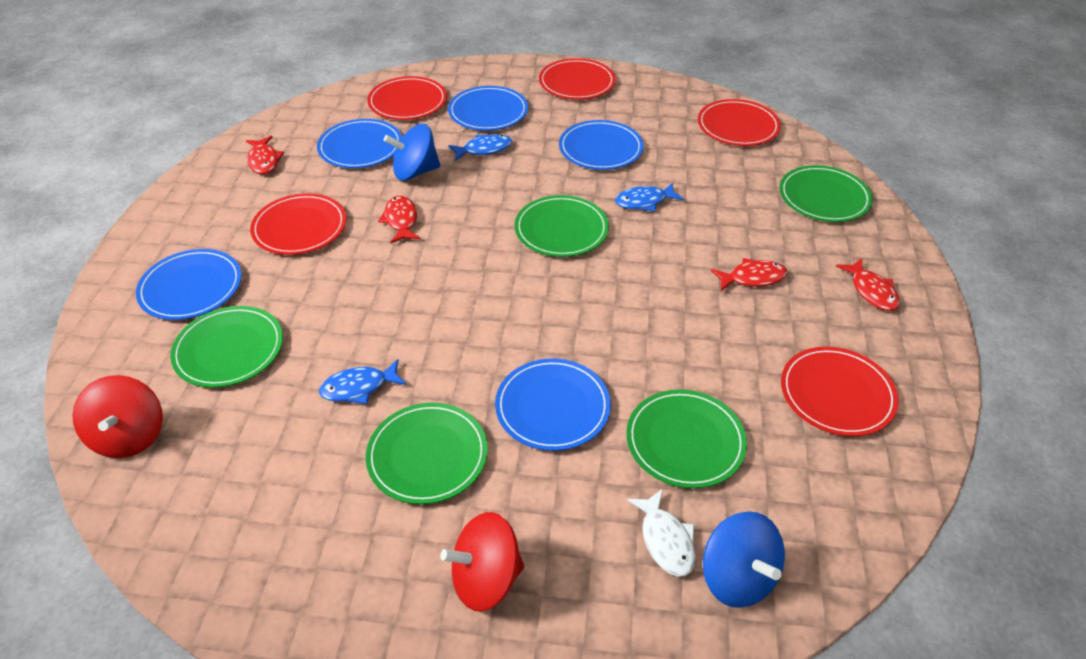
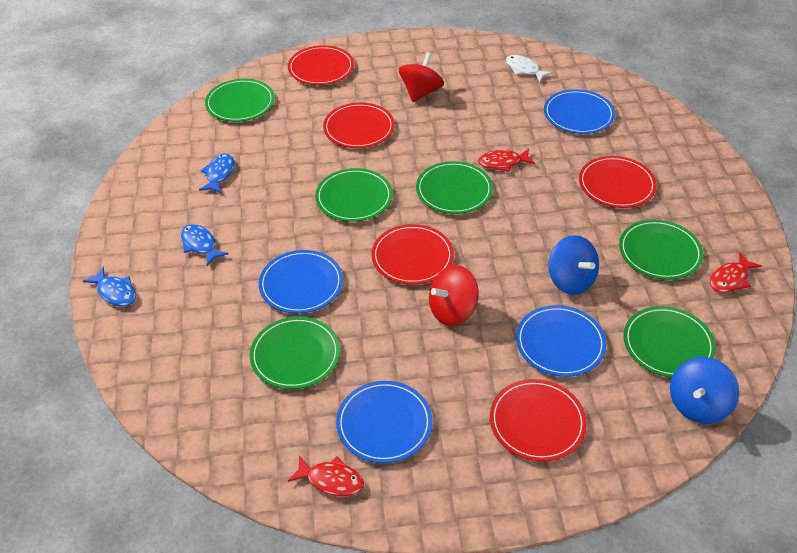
blue plate: [136,249,242,320] [317,119,402,168] [448,86,528,131] [495,358,611,451] [559,120,644,170] = 5 -> [259,250,343,314] [336,381,432,463] [516,305,607,377] [544,89,615,134] = 4
green plate: [170,306,283,388] [366,403,488,504] [515,195,609,257] [626,389,747,488] [779,165,872,222] = 5 -> [205,79,275,122] [250,317,340,389] [315,168,393,222] [416,161,493,214] [619,219,703,280] [624,306,716,378] = 6
red fish: [246,136,284,174] [378,196,420,243] [711,258,788,291] [836,258,900,311] = 4 -> [288,455,364,496] [478,149,535,172] [710,252,762,293] = 3

